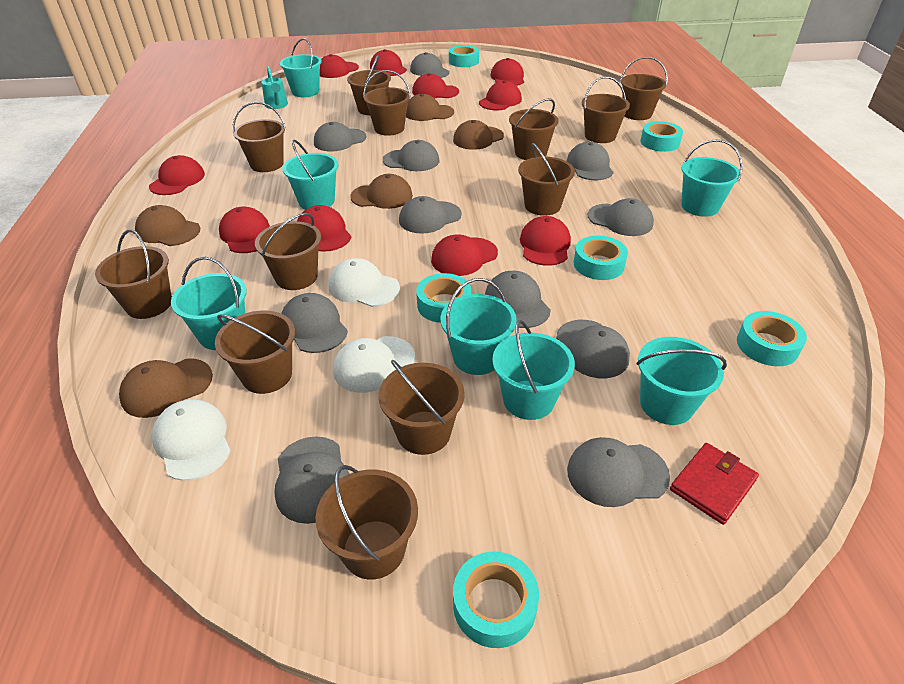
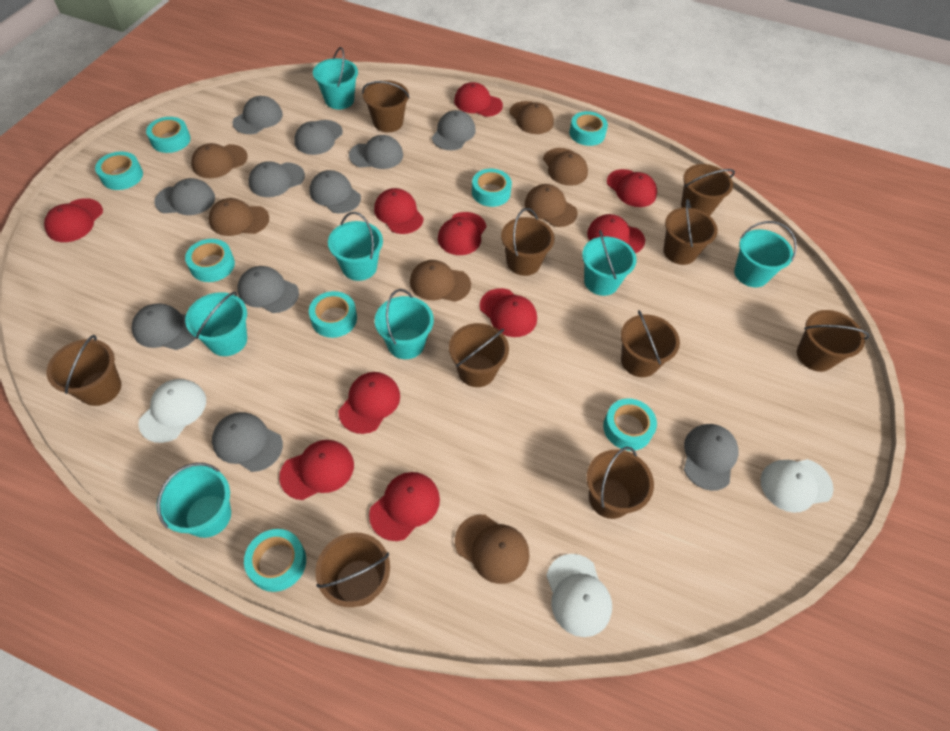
brown bucket: [95,230,172,319] [215,310,295,394] [232,102,286,172] [255,213,321,290] [316,465,418,580] [347,56,391,115] [363,70,411,136] [378,360,465,455] [509,98,559,160] [518,143,575,216] [582,76,630,143] [620,57,668,120] = 12 -> [47,335,122,406] [316,532,390,607] [362,80,410,132] [449,323,509,387] [501,208,555,276] [587,447,654,519] [621,310,680,377] [663,199,718,265] [681,164,735,216] [797,310,870,372] = 10
brown cap: [119,358,213,418] [135,205,200,246] [350,174,413,209] [406,94,454,121] [453,120,504,150] = 5 -> [191,143,248,178] [209,198,269,236] [410,260,471,302] [455,514,530,584] [509,101,554,134] [525,184,577,227] [543,148,588,186] = 7
red wallet: [670,443,759,525] = 1 -> none = 0
turquoise tape: [416,273,471,323] [449,45,479,67] [453,551,539,648] [574,236,628,280] [640,121,683,152] [737,311,807,366] = 6 -> [95,152,143,190] [146,117,191,153] [185,239,235,282] [244,529,306,592] [309,291,357,338] [472,169,512,207] [569,111,608,146] [603,398,657,451] = 8
turquoise watering can: [261,66,288,109] = 1 -> none = 0

